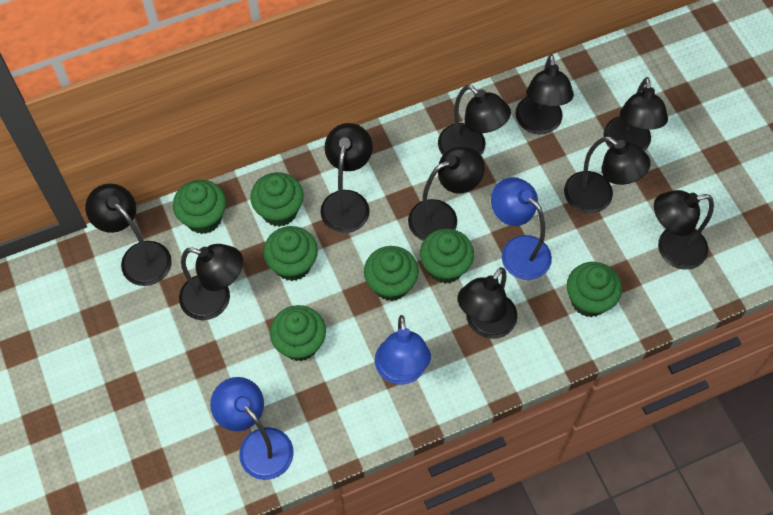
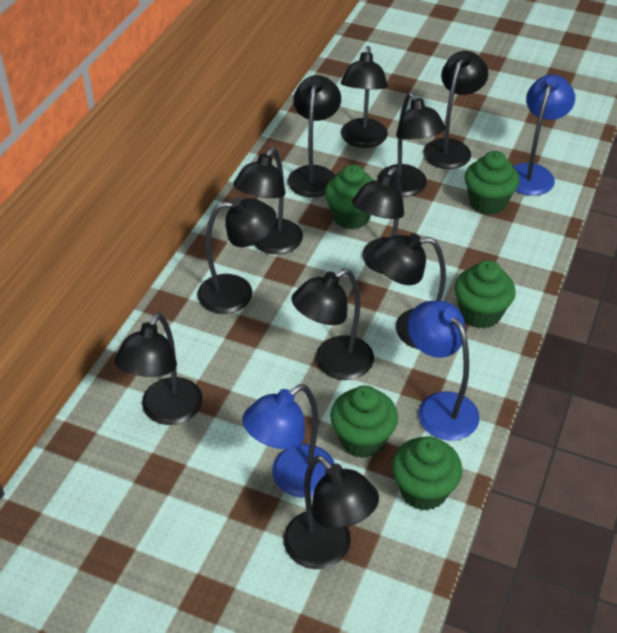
black lamp: [85,184,172,286] [179,244,243,320] [320,123,373,233] [408,146,485,241] [438,85,511,155] [457,267,517,339] [515,54,574,134] [564,136,651,213] [603,77,668,151] [654,190,714,270] = 10 -> [114,313,203,425] [197,197,277,314] [233,148,303,254] [284,455,379,569] [288,75,341,198] [292,268,374,380] [341,46,388,148] [352,167,404,274] [373,234,446,349] [377,92,446,197] [423,51,488,169] = 11
green cupcake: [173,180,226,234] [250,172,304,227] [263,226,318,281] [270,305,326,361] [364,246,419,301] [420,229,474,284] [567,262,622,317] = 7 -> [325,165,374,229] [330,385,398,458] [392,436,463,511] [455,260,516,329] [465,151,520,215] = 5

